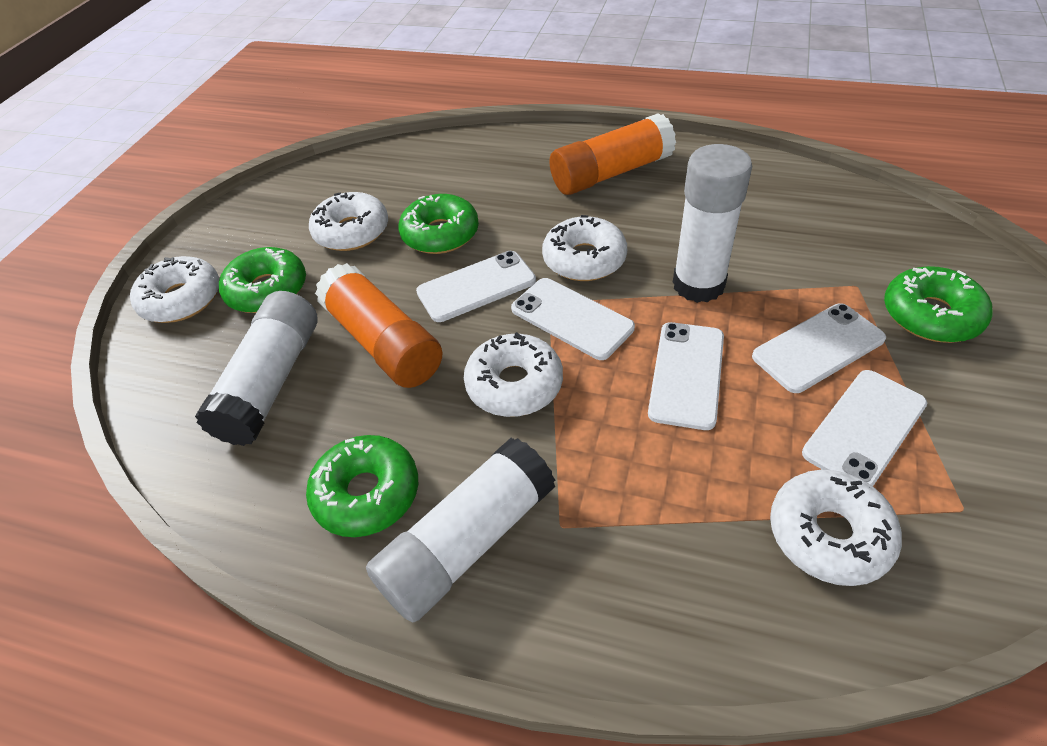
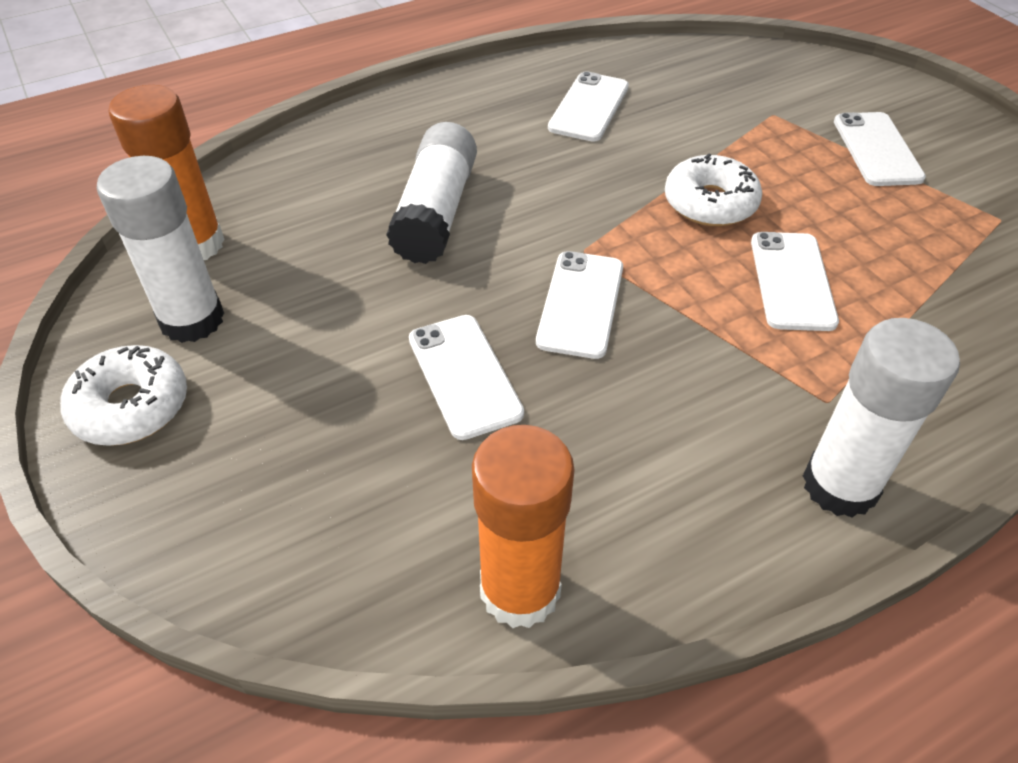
green donut: [219,247,306,313] [306,435,418,537] [399,194,479,254] [884,266,992,343] = 4 -> none = 0
white donut: [130,256,219,323] [309,192,388,251] [464,332,563,417] [542,215,627,281] [770,470,902,586] = 5 -> [60,345,187,446] [665,154,762,226] = 2

